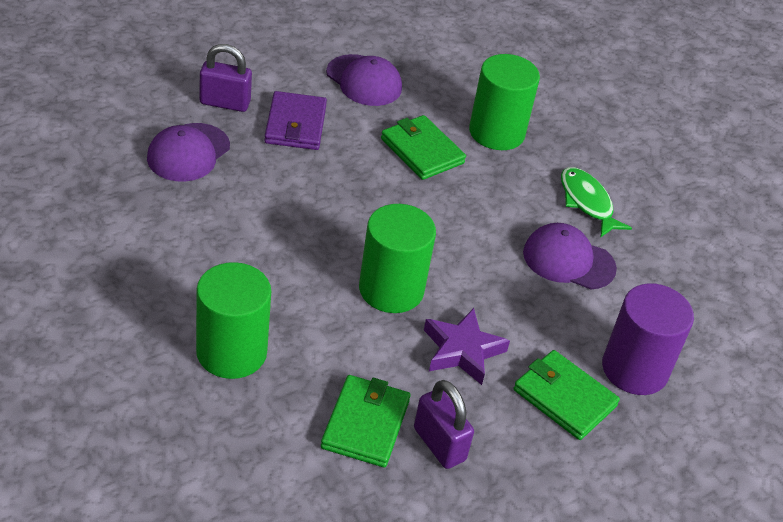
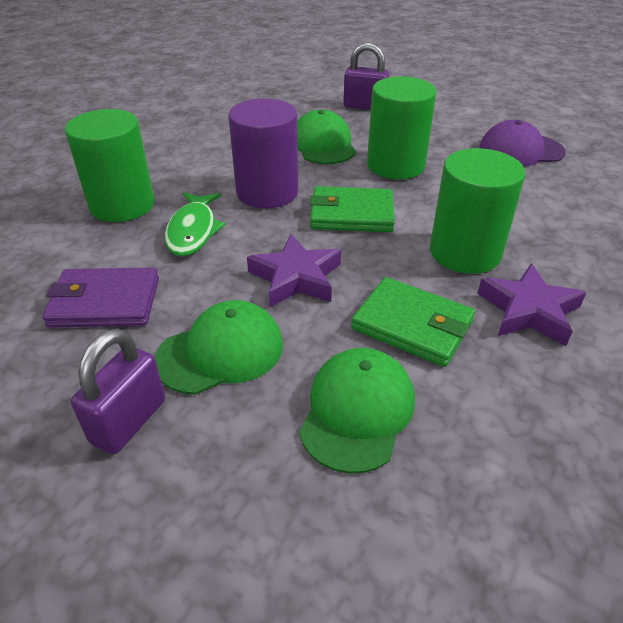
green cap: none = 0 -> [155,300,283,395] [297,110,356,164] [299,348,415,474] = 3
green wallet: [321,375,411,467] [381,115,466,180] [514,350,620,440] = 3 -> [310,186,395,232] [351,277,475,367] = 2
purple cap: [147,123,230,182] [326,54,402,106] [523,223,617,289] = 3 -> [479,120,566,167] = 1
purple star: [424,308,510,385] = 1 -> [247,234,341,307] [477,264,586,346] = 2

